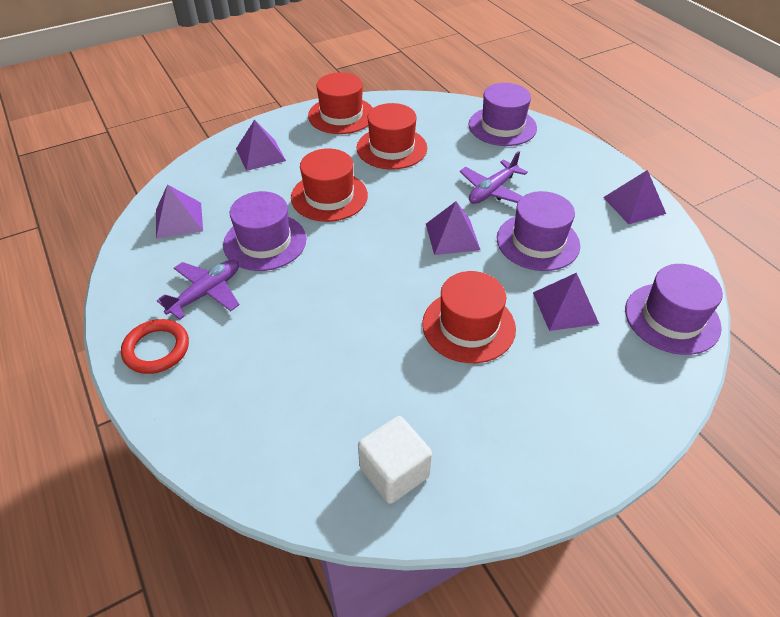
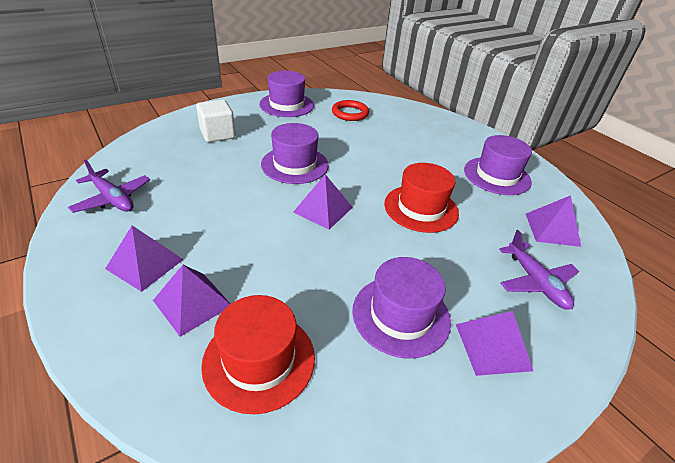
red hat: [291,149,368,222] [308,72,373,134] [357,103,427,170] [422,271,516,363] = 4 -> [201,295,315,414] [384,163,459,233] = 2

